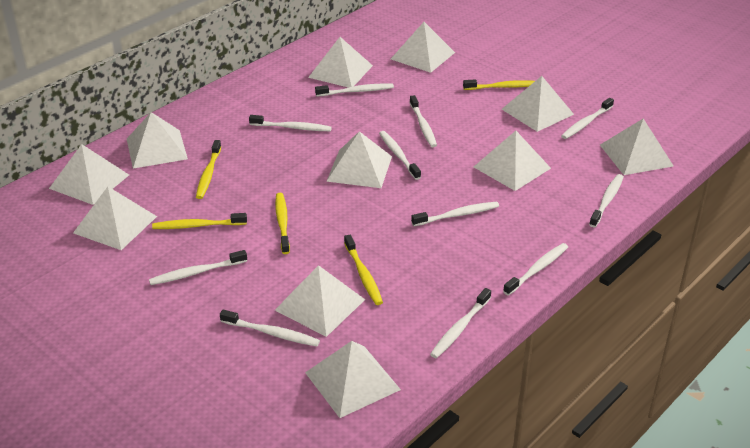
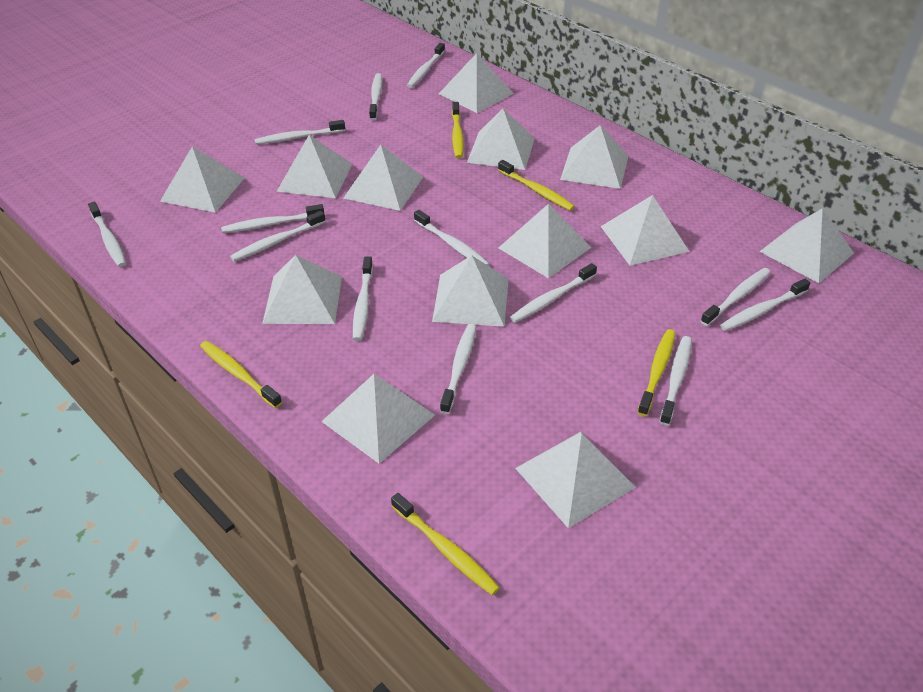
white pyramid: [49,144,129,205] [73,187,157,250] [127,112,188,169] [275,265,365,337] [305,341,401,418] [308,37,373,88] [326,131,392,188] [391,22,455,73] [474,131,551,191] [502,76,574,132] [600,119,673,175] = 11 -> [160,147,244,213] [262,255,342,324] [276,135,352,198] [321,374,435,464] [344,145,423,211] [432,255,509,327] [439,53,514,113] [467,108,535,170] [498,204,592,278] [515,432,636,528] [560,125,628,189] [601,195,690,266] [759,208,854,283] = 13
white toothbrush: [149,250,247,285] [220,309,320,347] [249,115,332,131] [315,84,394,97] [379,131,421,180] [409,95,437,147] [411,202,499,226] [430,288,491,359] [503,243,568,296] [561,98,614,139] [589,174,624,227] = 11 -> [88,202,126,267] [221,204,324,233] [230,211,326,261] [254,120,345,144] [353,256,373,341] [369,73,382,120] [407,43,445,88] [414,210,490,266] [440,324,476,414] [510,263,597,323] [660,336,692,426] [701,268,771,326] [720,279,810,331] = 13

